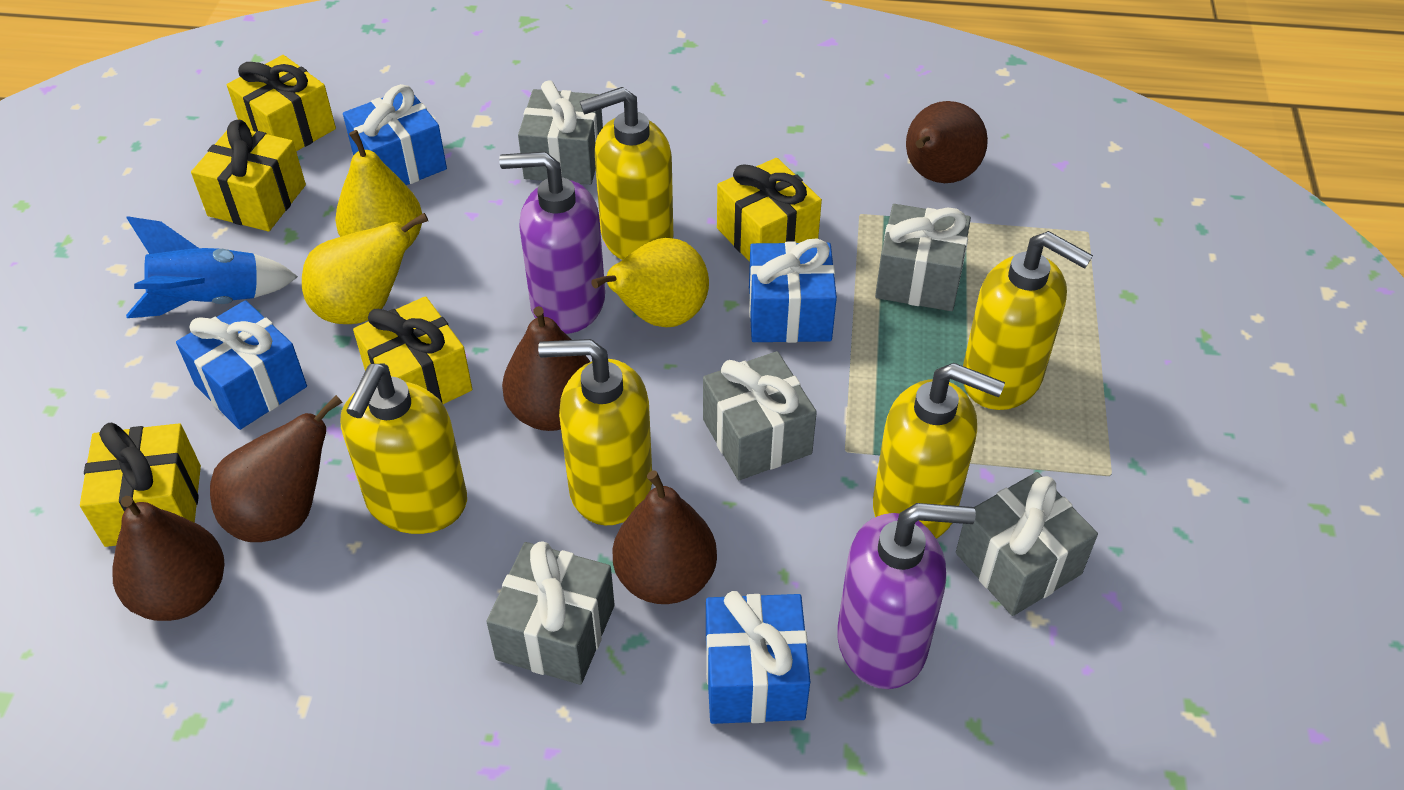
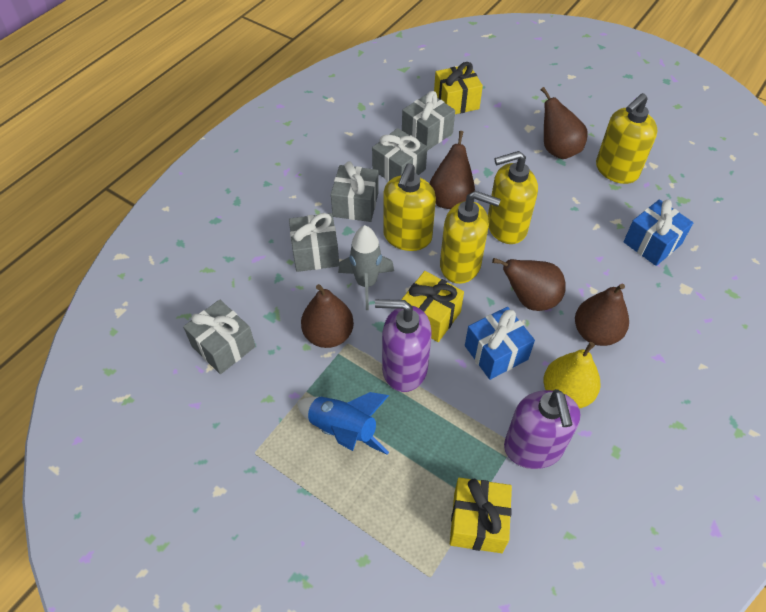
blue gift: [176,300,307,430] [343,84,447,185] [706,591,810,724] [749,239,837,343] = 4 -> [465,307,535,380] [624,199,693,266] = 2
grey rocket: none = 0 -> [338,225,394,310] = 1
yellow gift: [80,422,201,547] [191,120,306,231] [227,55,336,151] [353,296,472,404] [717,158,822,262] = 5 -> [401,271,464,342] [434,62,483,114] [450,478,512,553] = 3
yellow pear: [302,213,428,324] [335,130,422,250] [591,238,709,327] = 3 -> [543,342,601,409] = 1
yellow soap dispenser: [341,363,467,534] [538,339,652,525] [580,87,673,260] [873,363,1005,539] [963,231,1093,410] = 5 -> [383,164,436,251] [440,191,501,284] [488,151,538,244] [596,93,657,184] = 4

